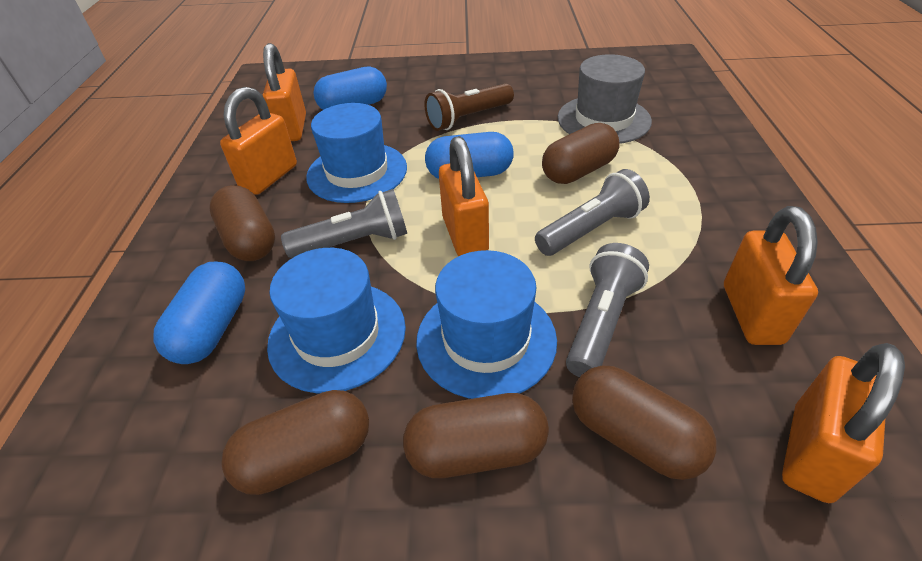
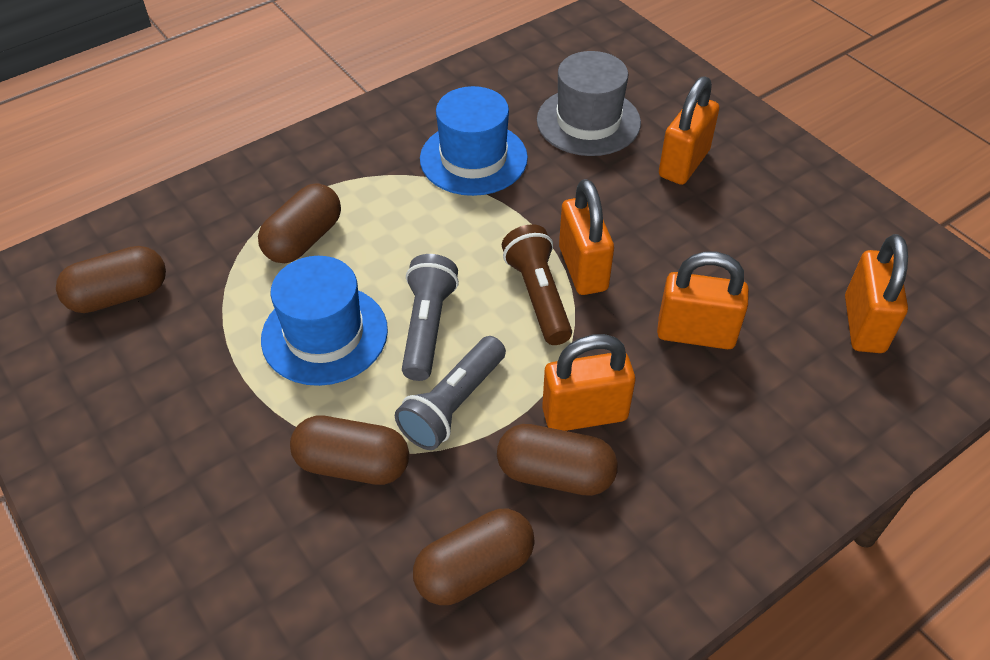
blue capsule: [153,262,245,364] [313,66,387,110] [425,132,514,179] = 3 -> none = 0
blue hat: [267,248,406,393] [306,103,407,203] [416,250,557,399] = 3 -> [261,256,388,386] [420,86,528,196] = 2
grey flashlight: [281,189,407,258] [535,169,650,256] [566,243,649,377] = 3 -> [395,336,506,450] [402,254,459,381] = 2

